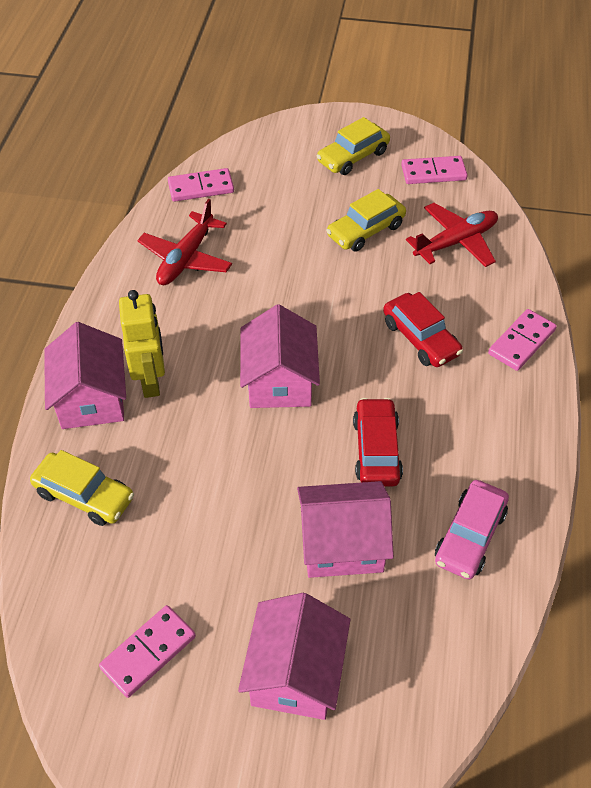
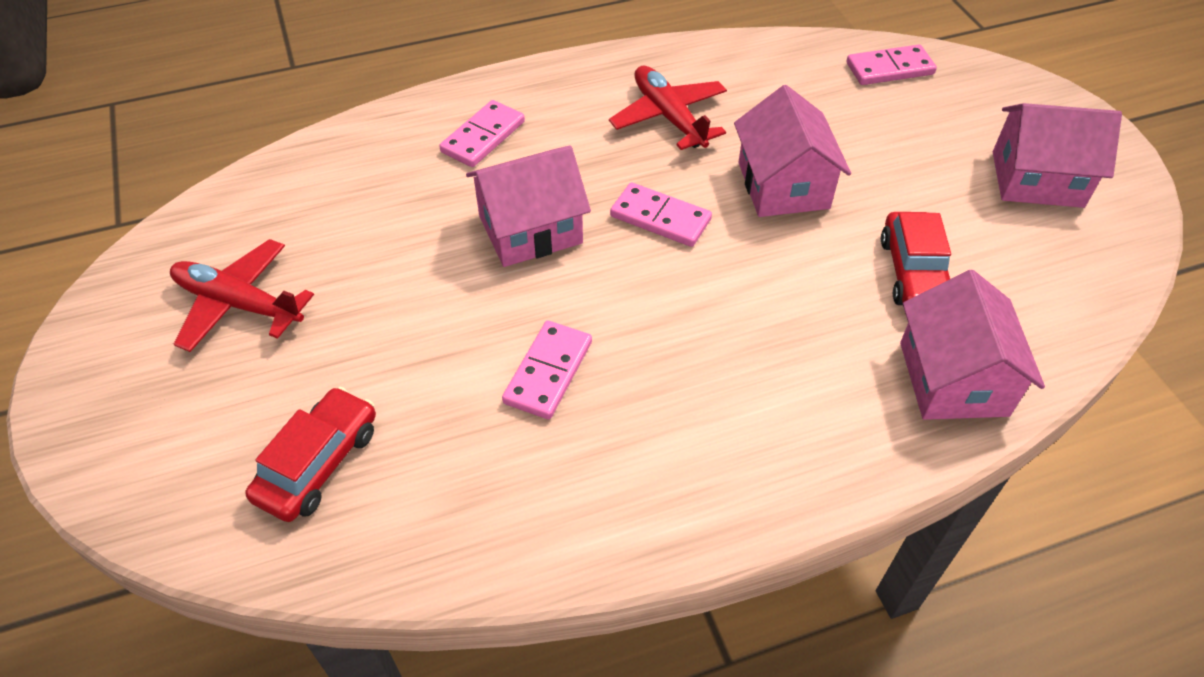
pink car: [435,480,509,579] = 1 -> none = 0
yellow car: [30,450,134,526] [317,117,390,175] [326,189,406,252] = 3 -> none = 0
yellow robot: [119,290,165,398] = 1 -> none = 0

